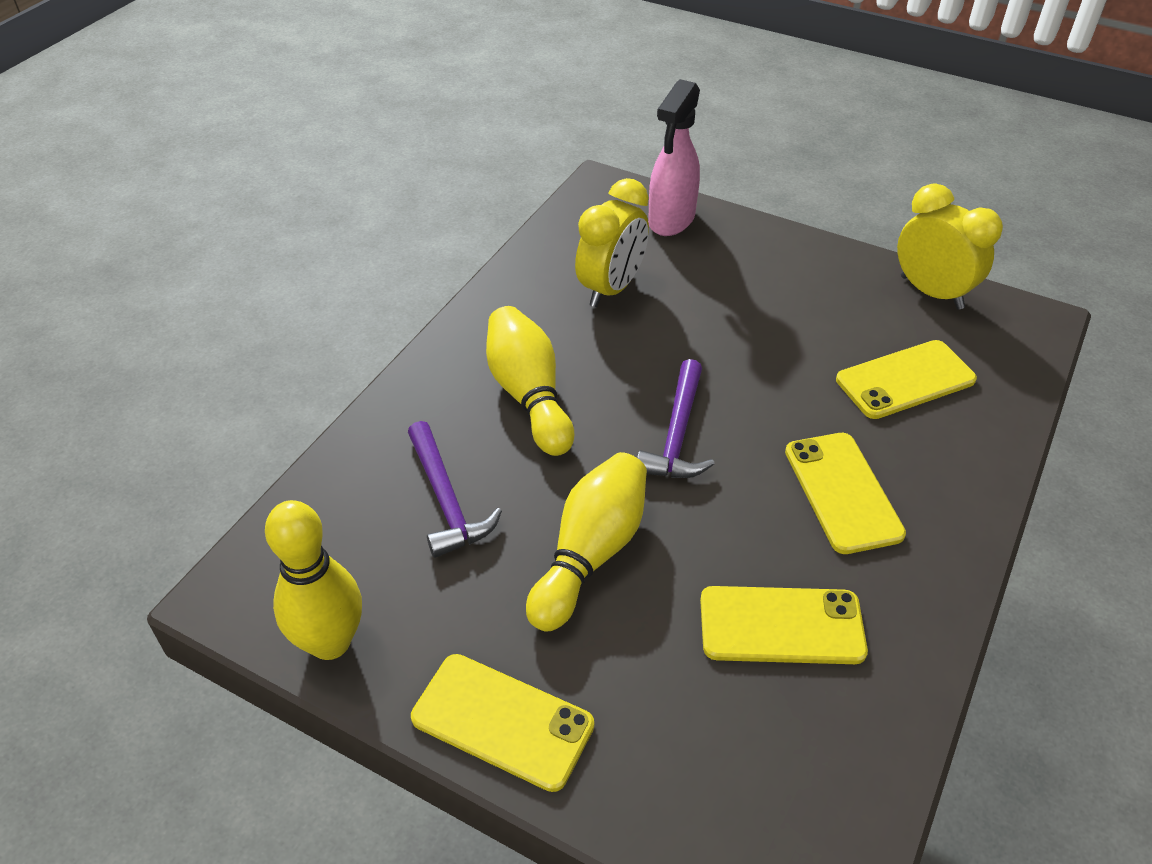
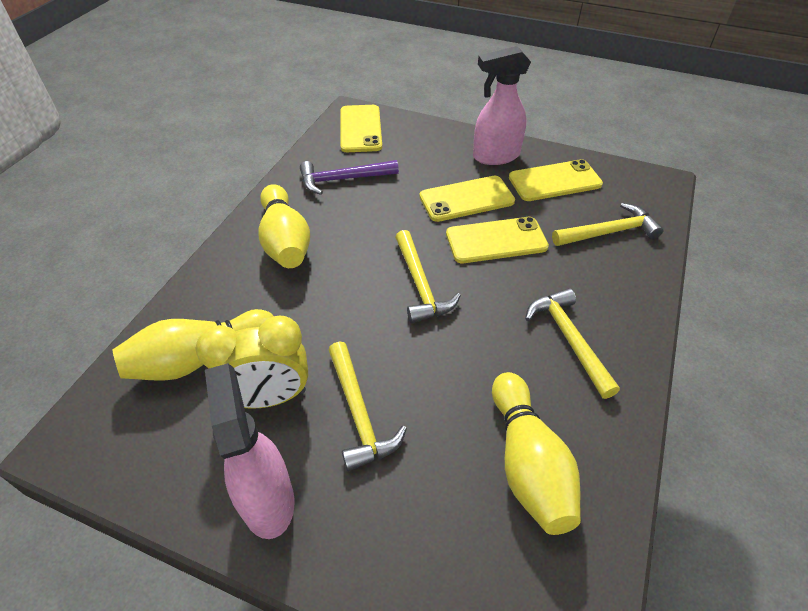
pink spray bottle: [648,79,700,236] = 1 -> [205,363,294,539] [473,46,531,165] = 2
purple hammer: [408,421,502,558] [637,359,715,478] = 2 -> [300,160,399,195] = 1
yellow clock: [575,178,649,307] [897,183,1003,310] = 2 -> [196,316,308,409] = 1
yellow hammer: none = 0 -> [329,341,407,471] [395,230,461,323] [525,288,620,399] [552,203,664,246] = 4

